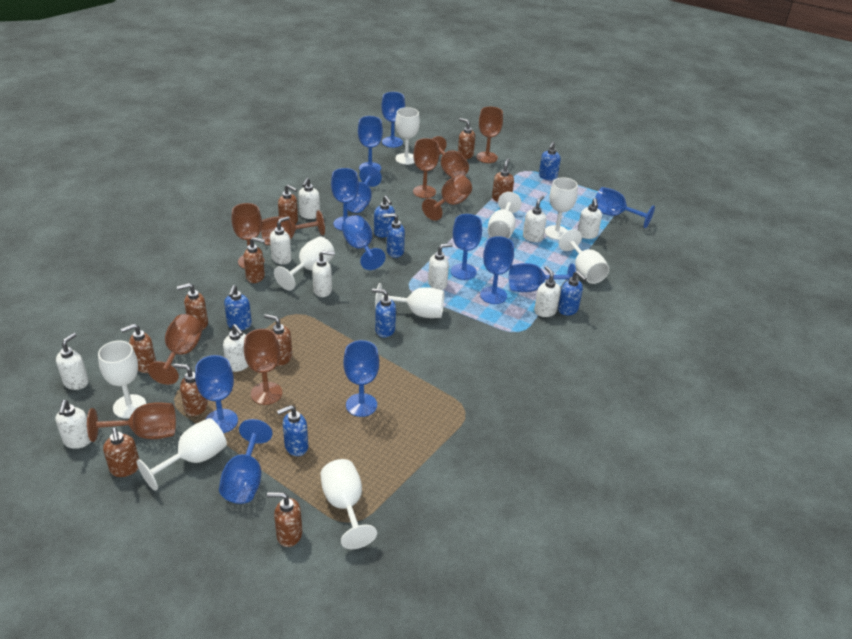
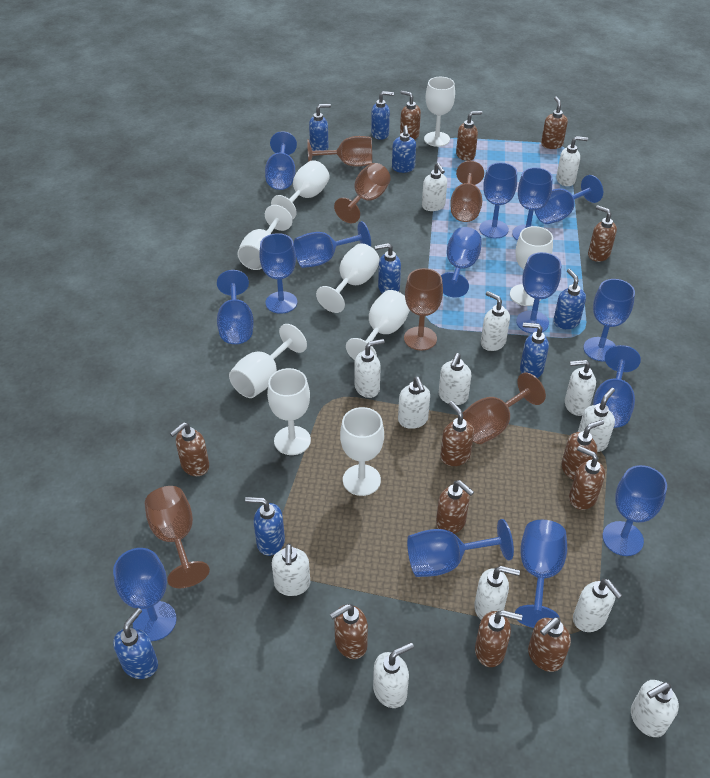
blue goblet: [195,355,238,433] [219,419,273,504] [331,168,359,231] [342,215,386,270] [343,340,379,417] [347,166,382,213] [358,116,383,171] [381,92,405,148] [451,214,482,280] [480,236,514,304] [509,263,577,292] [595,187,655,228] = 12 -> [113,548,177,641] [217,270,254,344] [259,233,297,314] [265,131,297,190] [294,221,371,268] [407,519,514,577] [441,227,482,297] [479,162,517,239] [512,167,553,241] [515,520,567,628] [516,252,561,334] [534,175,603,224] [583,279,635,361] [593,345,641,428] [602,465,667,556] = 15
blue soap dispenser: [224,285,252,330] [277,405,308,456] [372,288,396,338] [374,196,395,237] [384,213,405,258] [539,142,561,180] [558,271,587,315] = 7 -> [113,608,158,679] [245,497,285,556] [309,104,331,151] [371,91,394,140] [375,243,401,294] [392,125,416,173] [520,322,549,378] [553,269,586,329] = 8
brown goblet: [87,402,176,442] [148,314,203,385] [232,203,264,269] [244,329,282,405] [261,210,325,245] [413,138,439,198] [422,175,472,221] [432,136,469,178] [476,107,503,163] = 9 -> [145,486,210,588] [307,136,372,167] [334,163,391,223] [404,268,443,350] [450,161,484,222] [463,373,546,444] = 6
brown soap dispenser: [103,428,139,477] [121,324,156,373] [173,363,208,416] [177,283,208,330] [244,237,265,283] [264,314,292,366] [267,492,302,547] [278,185,298,225] [458,118,475,159] [492,158,514,202] = 10 -> [170,422,209,476] [330,604,368,659] [400,91,421,140] [436,480,474,534] [440,401,474,466] [456,111,482,161] [475,610,522,667] [528,617,571,672] [541,97,568,149] [561,420,604,480] [569,446,605,510] [588,205,617,262] = 12
white soap dispenser: [55,400,91,449] [56,333,89,390] [223,324,248,372] [270,216,292,264] [299,178,320,219] [312,251,335,297] [428,243,453,290] [523,196,546,242] [534,266,561,317] [578,198,602,239] = 10 -> [272,543,310,596] [355,339,385,398] [373,642,414,708] [398,377,430,429] [422,163,447,211] [439,353,471,405] [474,566,520,620] [481,291,510,351] [556,136,588,186] [565,360,596,416] [573,579,623,632] [578,388,615,452] [631,680,679,737] = 13

